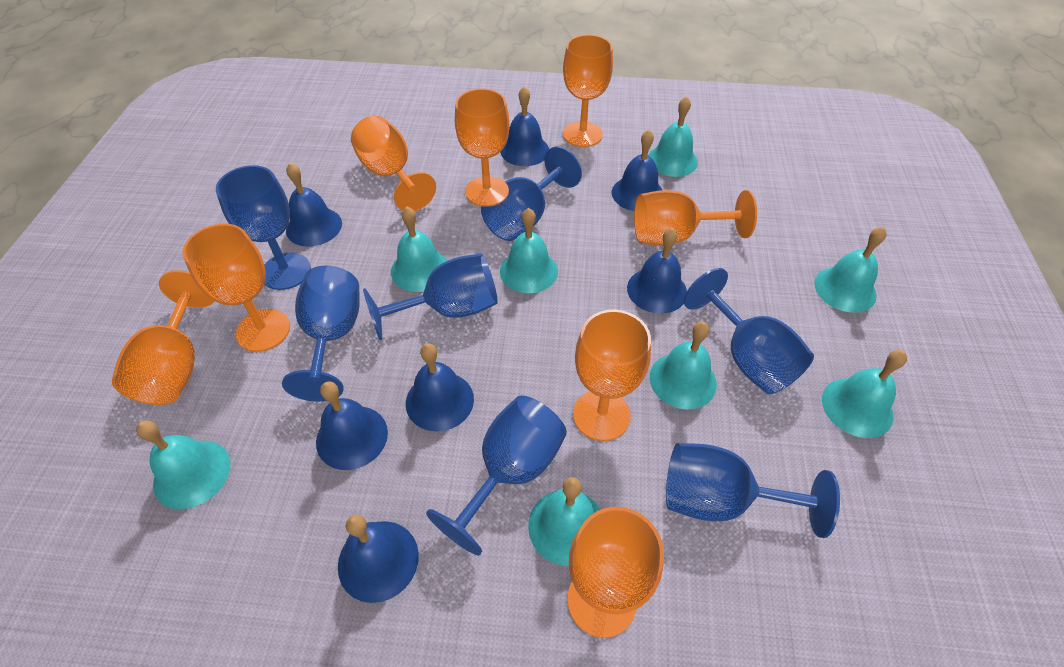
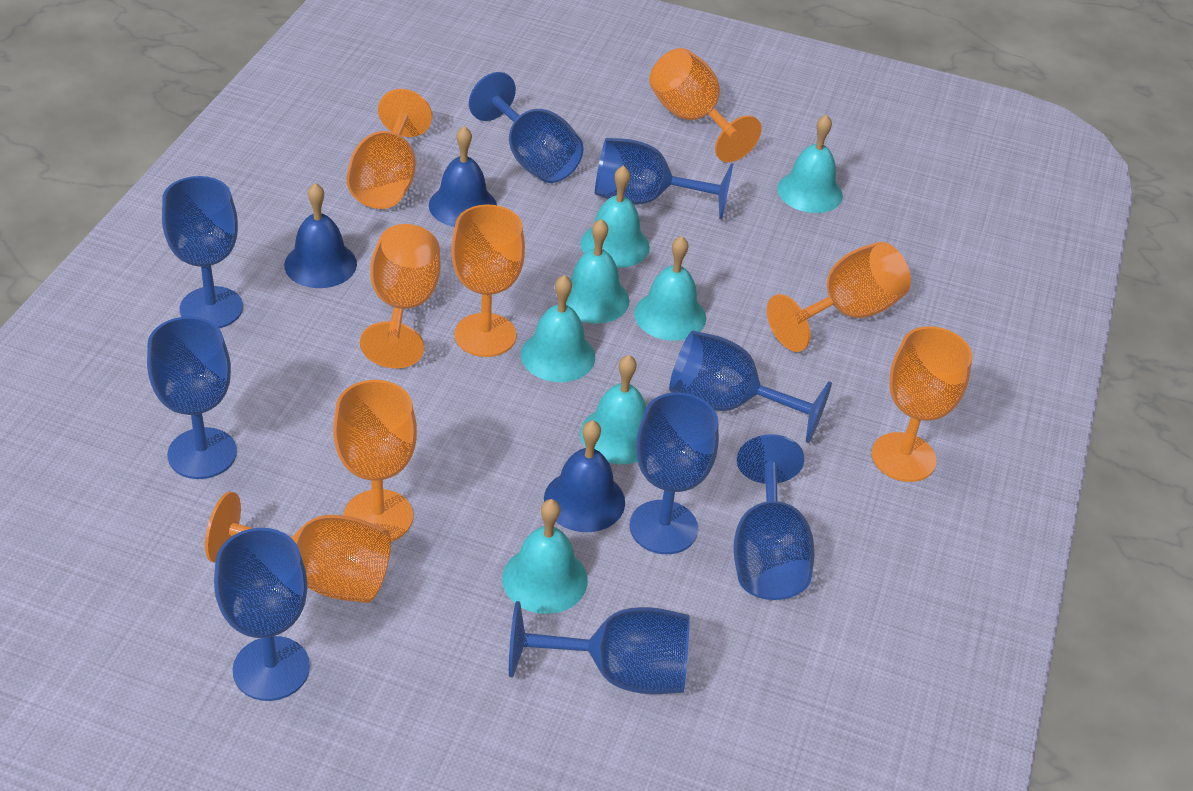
blue bell: [286,163,342,247] [316,381,388,470] [338,514,419,603] [406,343,474,432] [500,86,549,166] [612,130,662,211] [627,228,687,314] = 7 -> [284,183,357,288] [429,126,497,227] [544,420,625,532] = 3
blue goblet: [216,165,311,290] [282,266,360,402] [363,253,498,340] [426,396,567,555] [481,146,582,241] [666,443,840,538] [684,268,814,394] = 7 -> [147,317,237,479] [162,176,243,328] [214,528,310,701] [469,72,584,183] [509,601,689,694] [595,138,733,219] [630,392,719,554] [669,331,832,443] [733,434,815,600] = 9
turquoise bell: [136,420,230,509] [391,207,447,292] [500,208,558,293] [528,477,600,566] [648,96,698,177] [650,322,717,409] [814,227,887,313] [822,350,907,438] = 8 -> [502,499,588,614] [521,275,595,382] [566,219,629,324] [580,165,650,268] [580,355,646,464] [634,236,706,341] [777,114,843,213] = 7

